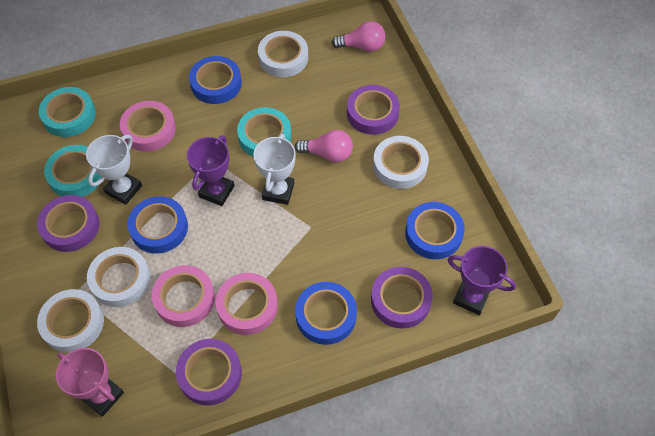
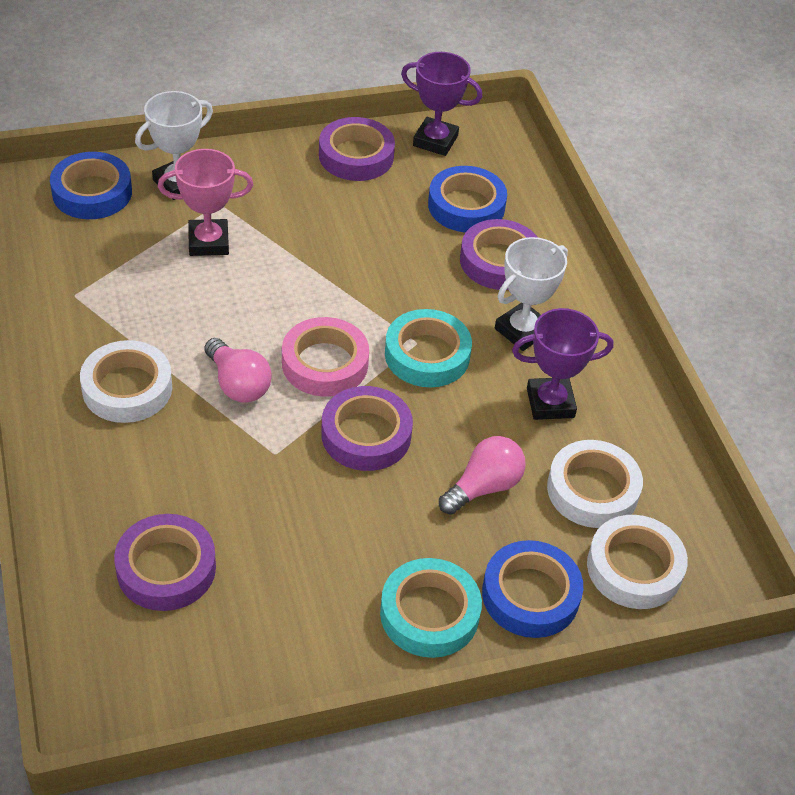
blue tape: [128,196,188,254] [189,56,242,104] [295,282,357,345] [405,202,465,259] = 4 -> [50,152,132,219] [428,166,507,232] [482,540,583,638] = 3
pink tape: [120,101,176,152] [152,265,215,327] [216,273,278,335] = 3 -> [282,317,369,397] = 1
turquoise tape: [39,87,96,137] [44,145,101,197] [237,107,291,157] = 3 -> [380,558,482,658] [385,309,472,387] = 2
white tape: [37,289,104,353] [87,247,150,307] [258,31,308,77] [373,136,429,189] = 4 -> [80,340,172,423] [547,440,643,528] [587,515,688,609] = 3

